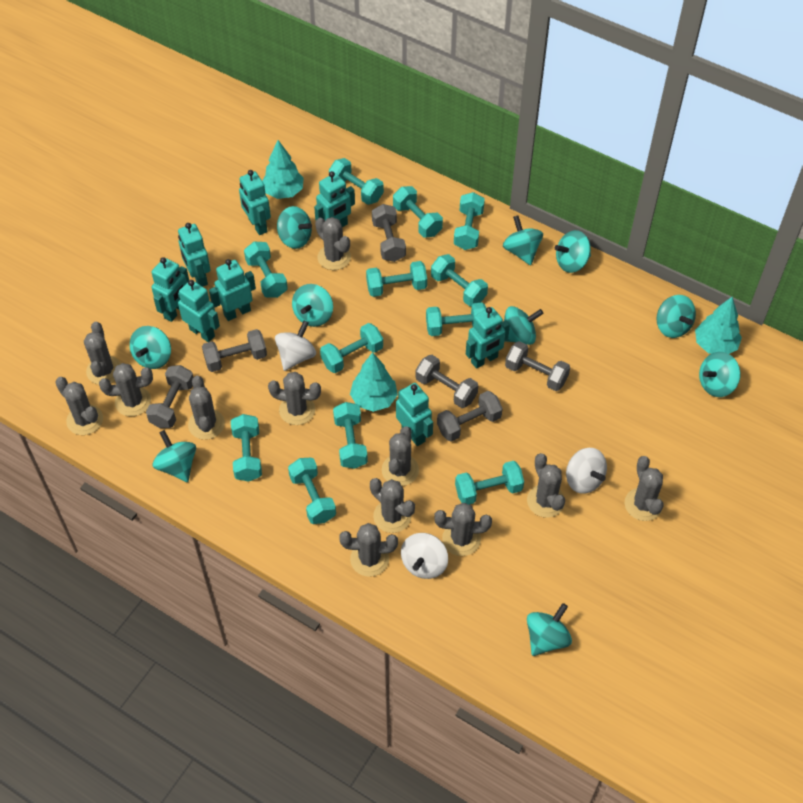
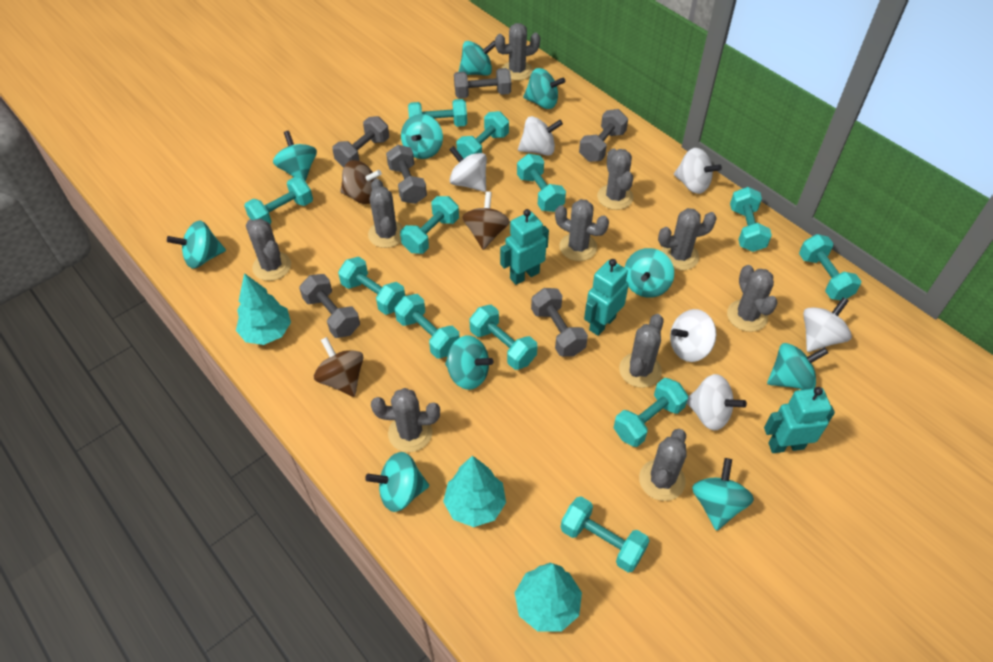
brown spinning top: none = 0 -> [314,337,364,397] [340,160,382,204] [462,191,510,250] = 3
grey cactus: [55,377,103,435] [84,322,121,385] [99,363,153,416] [188,376,225,440] [268,372,321,425] [315,217,351,270] [339,523,398,577] [370,478,415,533] [382,426,419,486] [434,502,492,556] [527,453,565,518] [625,456,663,521] = 12 -> [246,219,291,281] [368,179,404,248] [371,388,440,452] [495,23,540,81] [555,199,609,261] [597,148,634,210] [619,314,664,388] [639,429,687,501] [658,208,717,270] [727,265,778,332] = 10
turquoise robot: [151,257,189,322] [178,223,211,287] [178,280,220,342] [209,259,256,321] [239,170,271,235] [314,171,355,227] [396,383,433,446] [466,307,510,369] = 8 -> [500,209,549,285] [584,259,629,336] [764,387,835,453] = 3
white spinning top: [275,321,316,371] [401,533,448,579] [566,448,607,494] = 3 -> [449,146,487,192] [518,116,563,156] [670,309,716,362] [674,148,722,194] [687,374,747,430] [803,297,852,352] = 6

